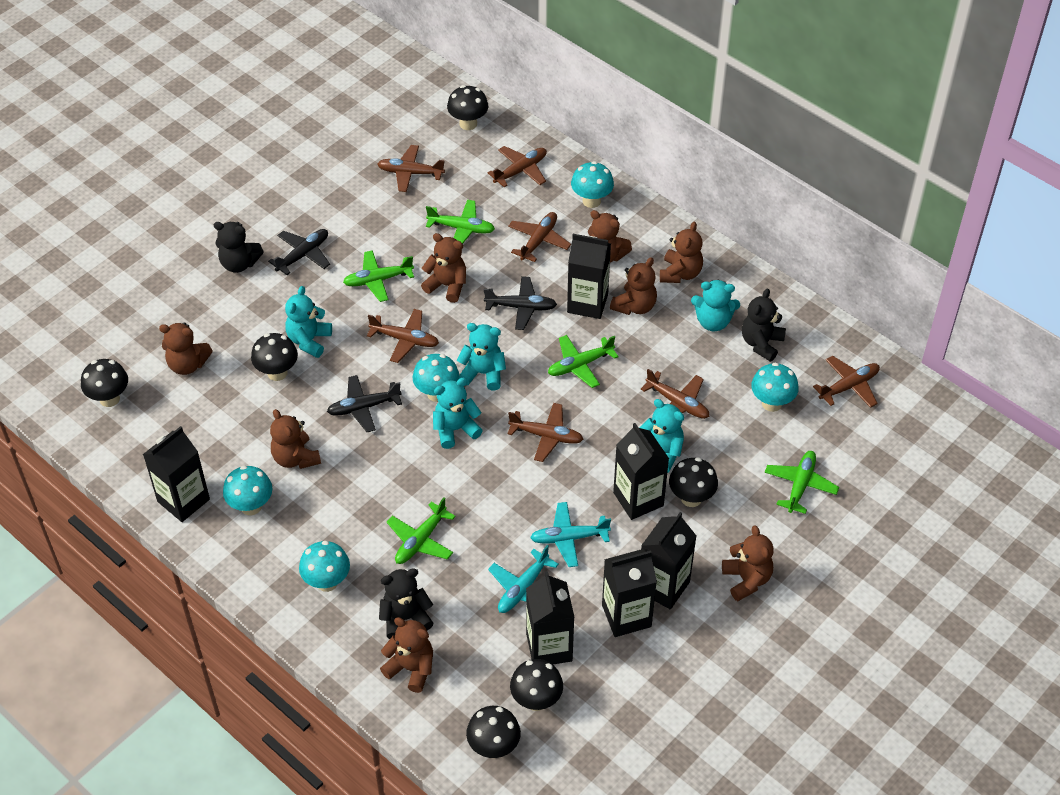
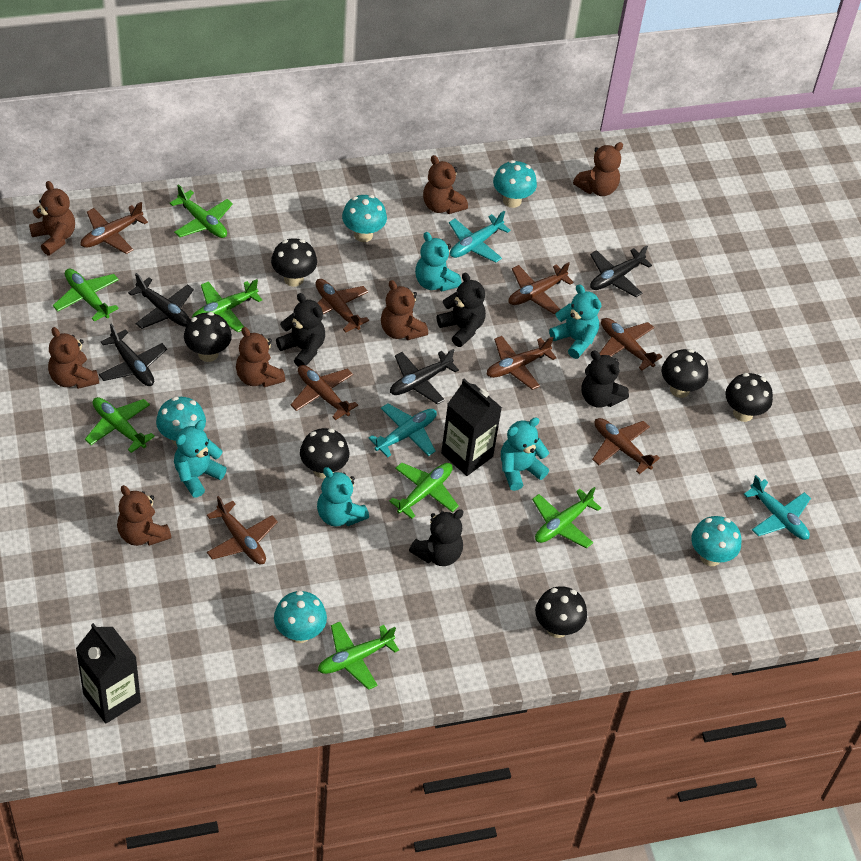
black carton: [143,426,210,522] [526,571,574,664] [567,234,611,319] [602,549,657,637] [613,423,669,520] [641,512,696,609] = 6 -> [76,623,141,724] [441,379,502,476] = 2
black plane: [268,229,330,275] [327,375,402,432] [484,276,557,330] = 3 -> [99,323,167,386] [128,273,194,329] [390,349,459,405] [590,245,652,297] = 4
black teddy bear: [214,222,264,273] [379,568,434,639] [742,289,786,362] = 3 -> [276,293,325,367] [409,509,464,566] [437,273,486,347] [582,350,629,408] = 4
brown plane: [367,309,439,363] [377,145,445,192] [488,146,547,187] [507,403,584,462] [508,212,571,262] [641,369,709,419] [813,356,880,408] = 7 -> [81,202,148,254] [207,496,278,564] [291,365,358,420] [315,279,369,333] [486,336,556,390] [508,262,574,314] [592,418,660,474] [599,318,662,371] = 8
brown teddy bear: [159,322,213,375] [270,409,321,469] [380,617,433,693] [421,233,466,303] [588,210,632,262] [610,257,657,315] [660,222,703,283] [722,526,774,601] = 8 -> [29,181,75,256] [48,327,99,389] [117,485,171,546] [236,327,285,387] [381,280,428,340] [423,155,468,214] [573,142,623,196] = 7
green plane: [343,250,414,302] [386,498,456,564] [426,200,495,244] [548,335,619,388] [765,451,839,514] = 5 -> [53,269,119,322] [85,397,155,453] [170,184,233,238] [192,279,262,332] [318,622,399,690] [389,462,459,519] [532,487,601,548] = 7
turquoise plane: [488,545,559,613] [530,502,611,567] = 2 -> [368,403,437,458] [449,211,511,263] [743,475,811,540] = 3

